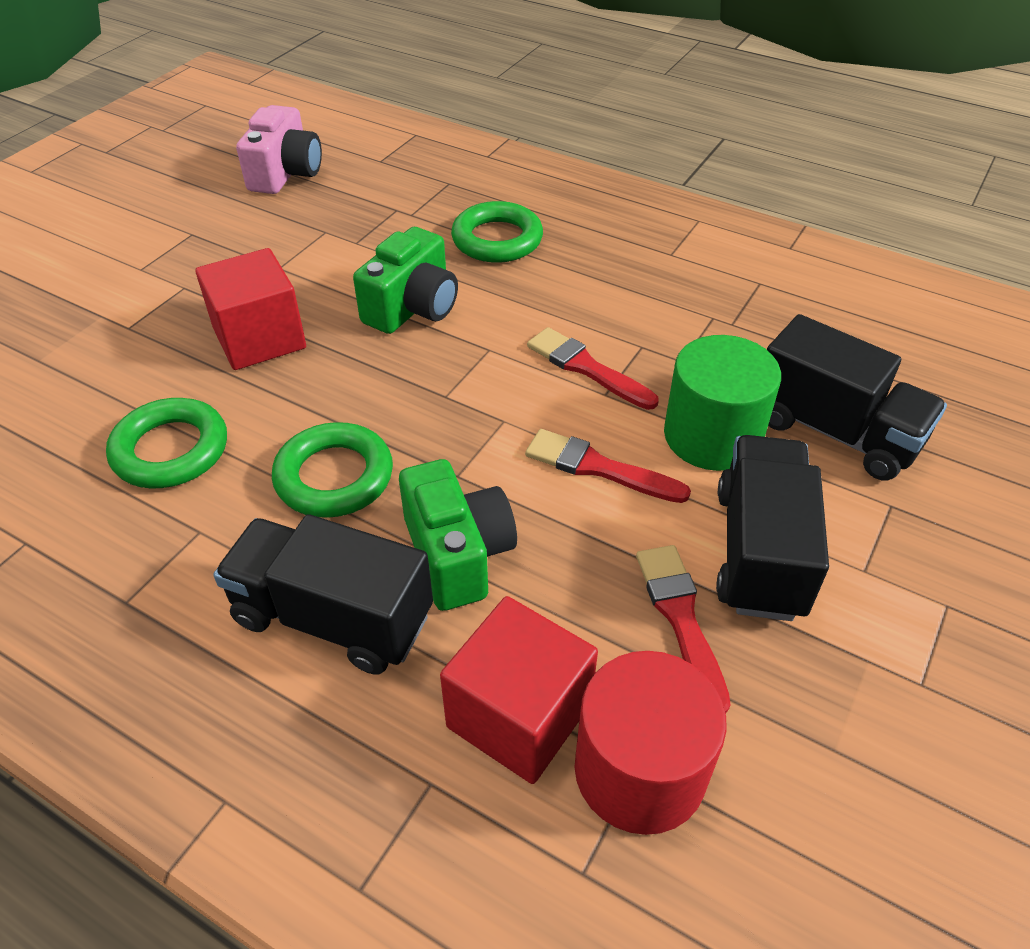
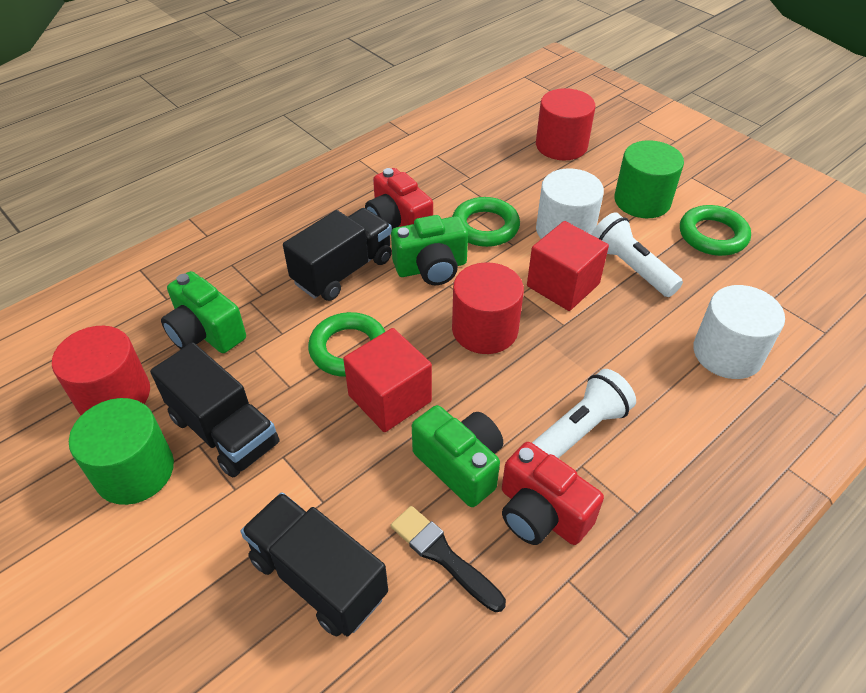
black brush: none = 0 -> [391,506,506,612] = 1
green camera: [353,227,458,334] [399,459,517,611] = 2 -> [161,271,246,353] [391,215,468,285] [412,405,503,507] = 3
green cylinder: [664,335,781,471] = 1 -> [69,398,174,505] [614,140,684,218] = 2
pink camera: [236,105,322,194] = 1 -> none = 0
red brush: [525,429,691,503] [527,327,659,410] [636,545,731,713] = 3 -> none = 0
red camera: none = 0 -> [365,168,433,229] [502,442,604,545] = 2
red cylinder: [575,651,727,835] = 1 -> [52,326,150,415] [452,262,524,354] [536,88,595,160] = 3
white cylinder: none = 0 -> [536,168,604,239] [693,285,785,379] = 2
white flashlight: none = 0 -> [532,369,636,458] [591,212,683,297] = 2

